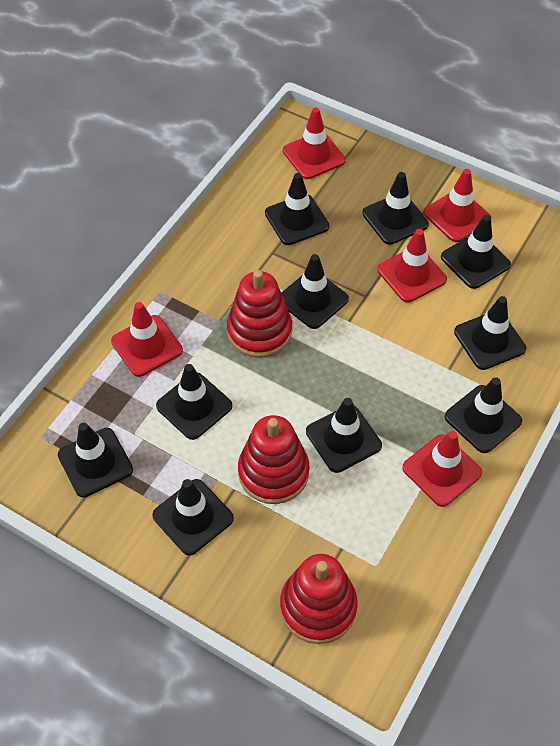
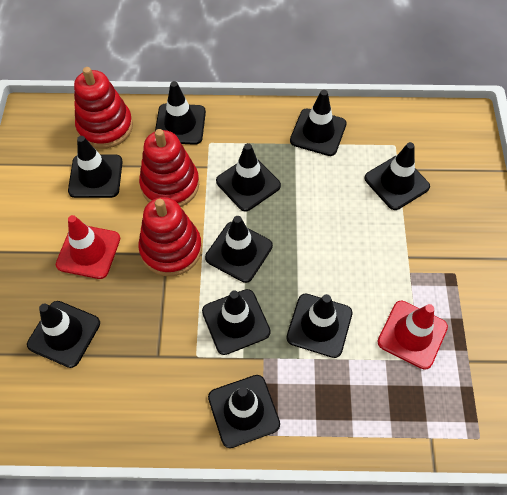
red traffic cone: [111,302,183,377] [283,108,346,179] [377,229,447,303] [402,431,482,507] [424,169,491,242] = 5 -> [56,215,120,279] [377,301,448,370] = 2

